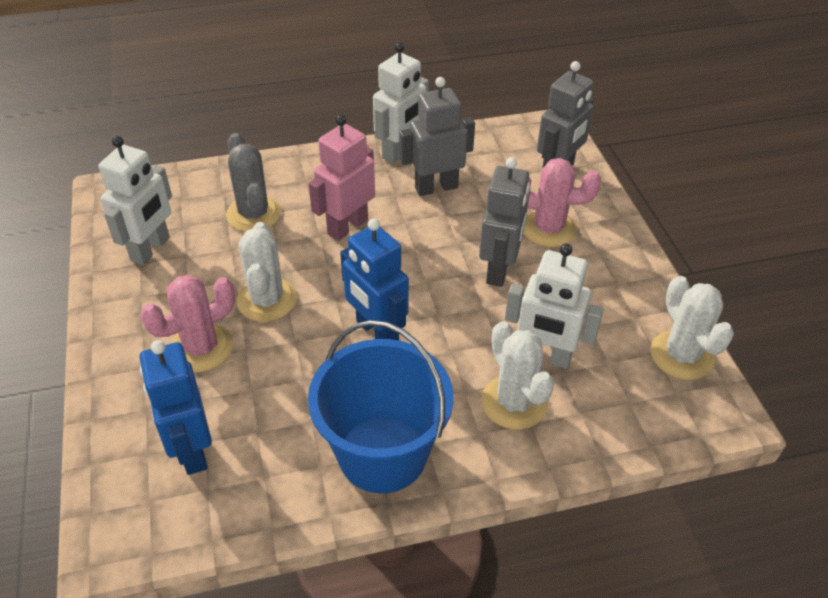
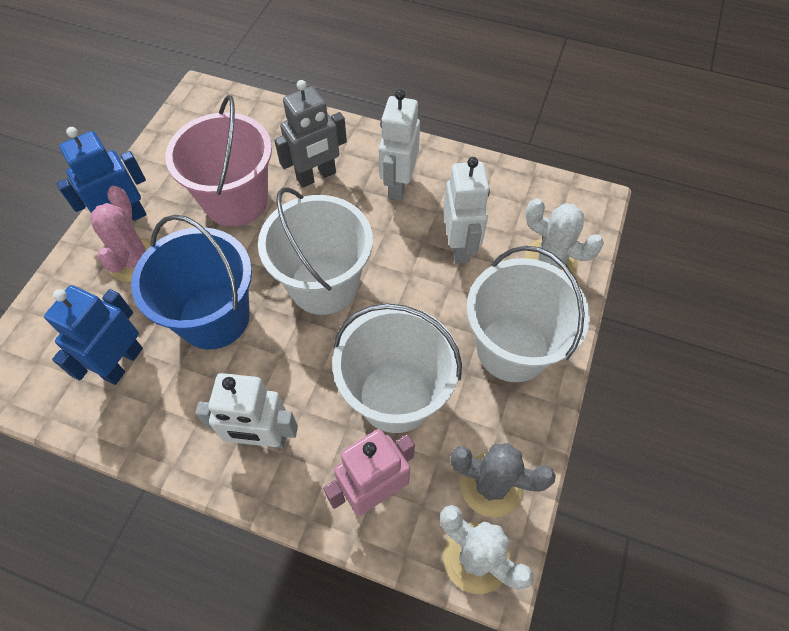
grey robot: [399,77,475,196] [479,157,530,287] [537,61,594,168] = 3 -> [274,80,347,188] = 1
pink bucket: none = 0 -> [165,95,272,227] = 1
pink cactus: [141,275,235,372] [524,158,601,247] = 2 -> [90,186,151,282] = 1
white bucket: none = 0 -> [258,187,373,315] [332,303,462,433] [467,246,590,382] = 3
white cactus: [236,222,297,322] [481,321,554,430] [650,276,734,380] = 3 -> [440,505,533,594] [525,198,604,275] = 2

